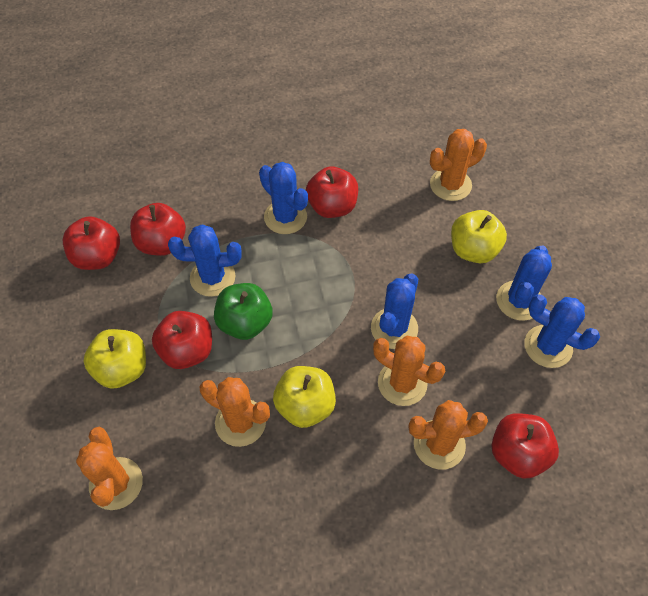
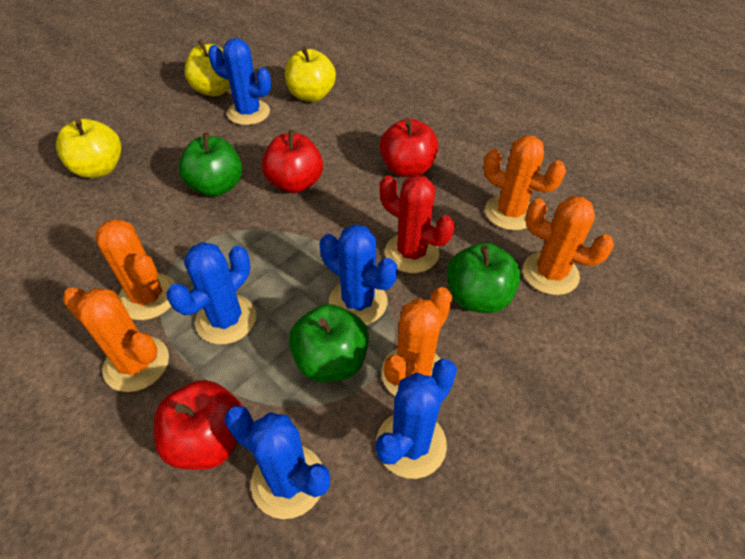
green apple: [214,283,273,340] = 1 -> [179,133,242,197] [289,304,369,382] [447,243,521,313] = 3
red apple: [63,216,120,270] [130,203,186,256] [152,311,212,369] [306,166,358,218] [491,413,559,479] = 5 -> [153,380,242,470] [262,130,323,193] [379,119,438,177] = 3
red cactus: none = 0 -> [380,175,455,273] = 1

